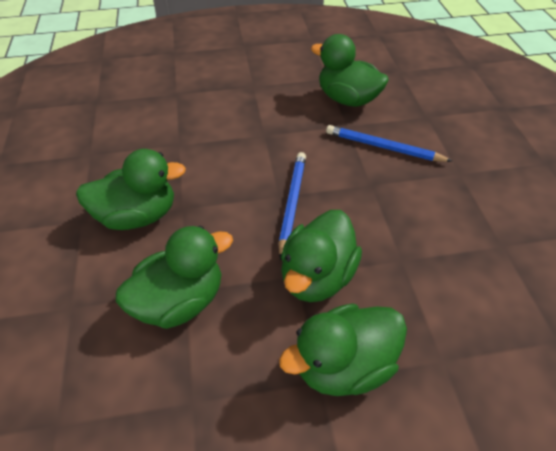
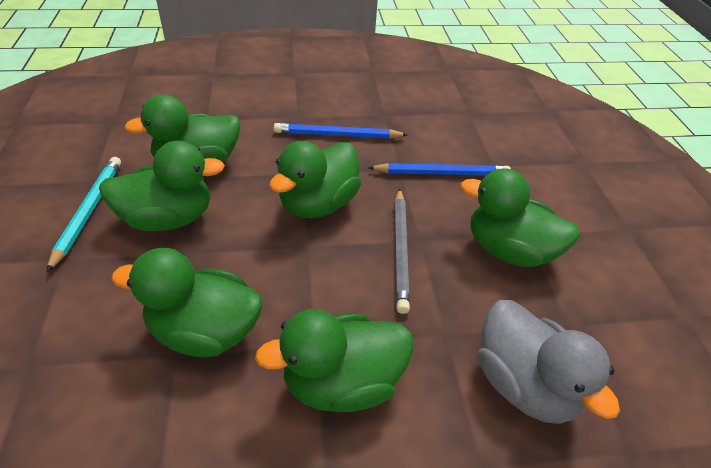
green duck: [76,149,186,230] [116,226,233,329] [279,303,407,396] [281,210,362,302] [311,34,389,107] = 5 -> [99,141,225,231] [111,248,263,357] [124,95,240,163] [255,309,413,412] [269,141,361,218] [460,168,580,267] = 6
grey duck: none = 0 -> [478,300,620,424] = 1
grey pencil: none = 0 -> [394,188,410,314] = 1
turquoise pencil: none = 0 -> [47,157,121,272] = 1

